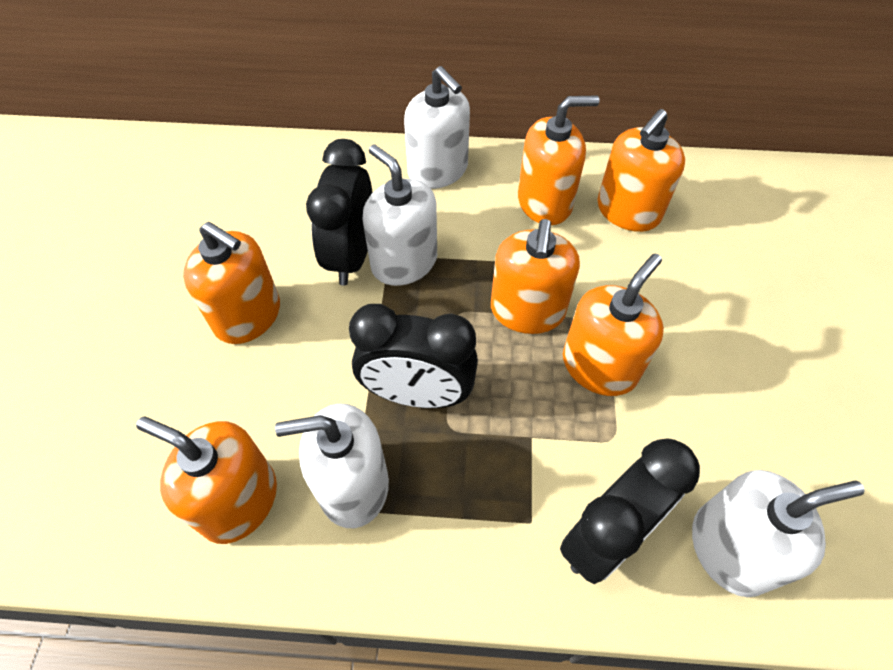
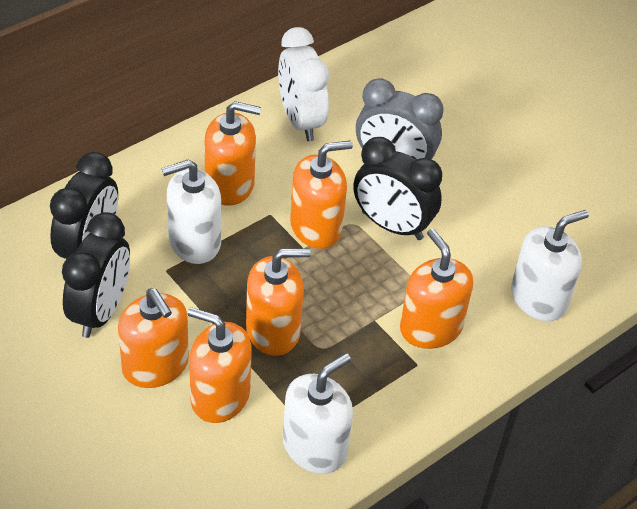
grey clock: none = 0 -> [356,78,444,160] = 1
white clock: none = 0 -> [278,27,329,141] = 1
white soap dispenser: [275,404,389,528] [362,144,437,286] [404,66,470,189] [692,470,865,597] = 4 -> [161,159,221,264] [283,353,353,474] [511,210,589,321] = 3

